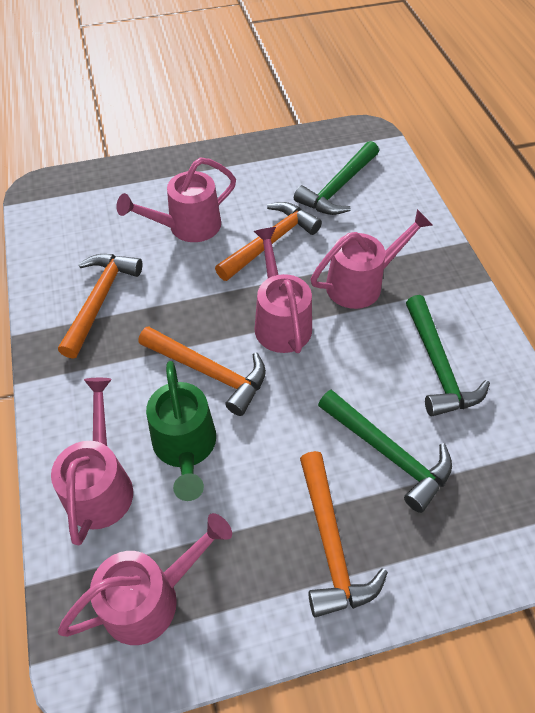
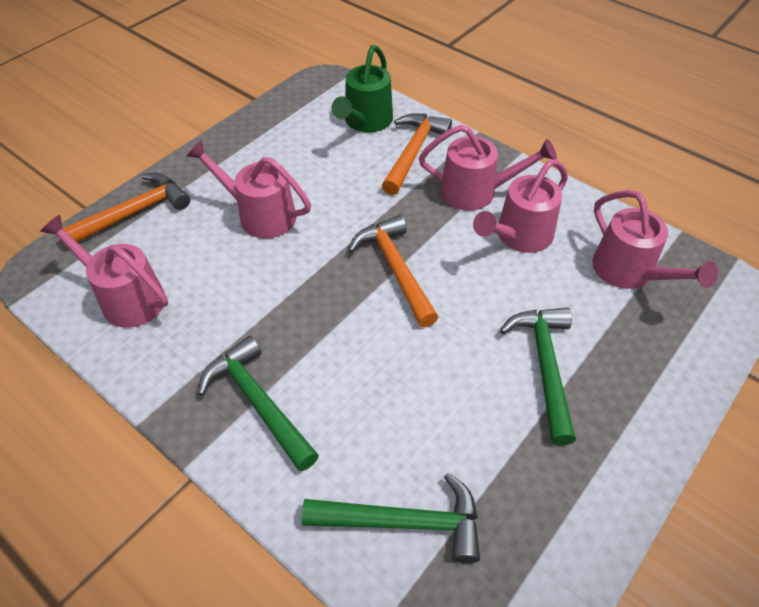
orange hammer: [58,254,142,359] [138,326,266,416] [215,202,322,281] [300,451,388,617] = 4 -> [62,173,190,248] [348,215,438,327] [382,113,452,195] = 3

